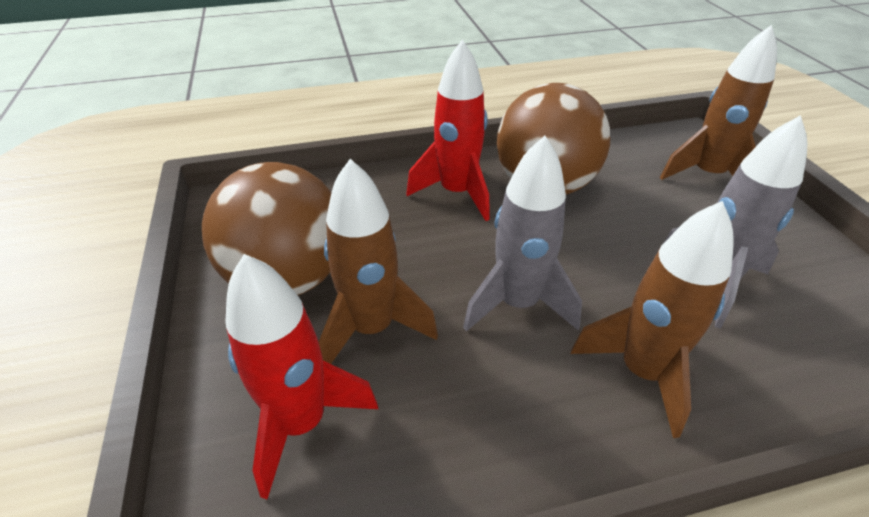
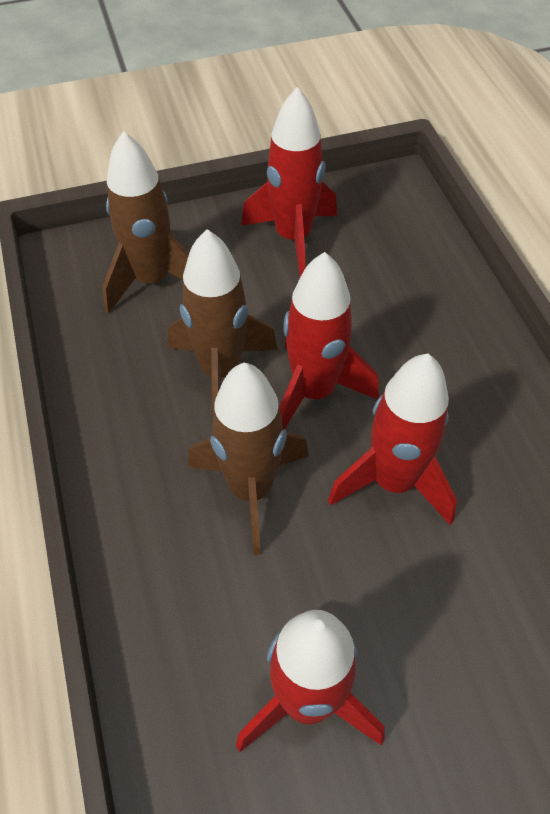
brown ball: [202,162,332,295] [497,83,610,195] = 2 -> none = 0
grey rocket: [463,136,582,332] [662,115,807,329] = 2 -> none = 0
red rocket: [225,254,378,499] [406,40,490,221] = 2 -> [236,610,385,753] [241,87,337,277] [279,252,379,430] [328,354,457,525] = 4

